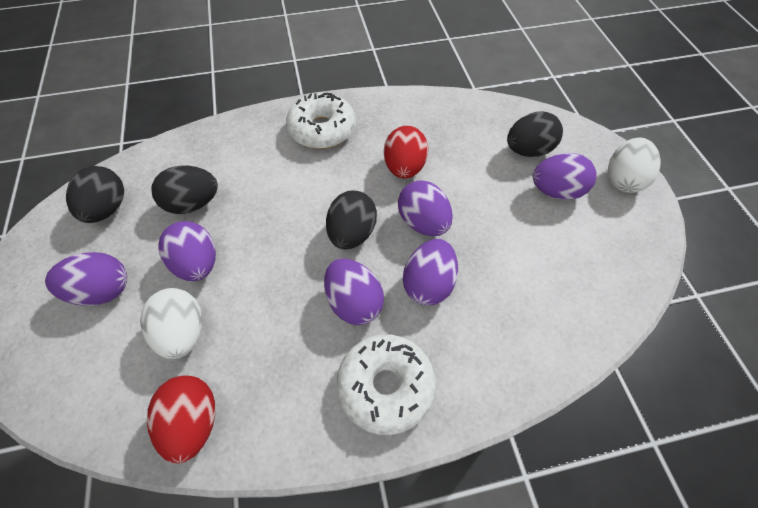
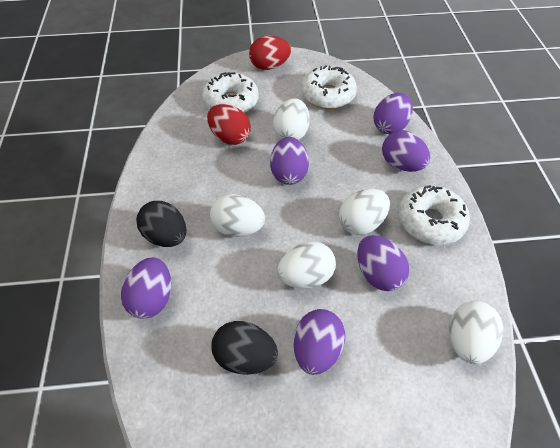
black egg: [66,166,124,223] [151,165,218,214] [326,190,377,250] [507,111,563,157] = 4 -> [136,201,186,247] [211,321,278,375] = 2
white donut: [286,93,356,149] [336,334,436,435] = 2 -> [202,72,259,113] [301,65,357,109] [398,185,470,245] = 3
white egg: [140,288,202,359] [608,137,661,193] = 2 -> [210,194,265,237] [273,98,310,140] [277,242,336,289] [339,189,390,235] [449,301,503,364] = 5

